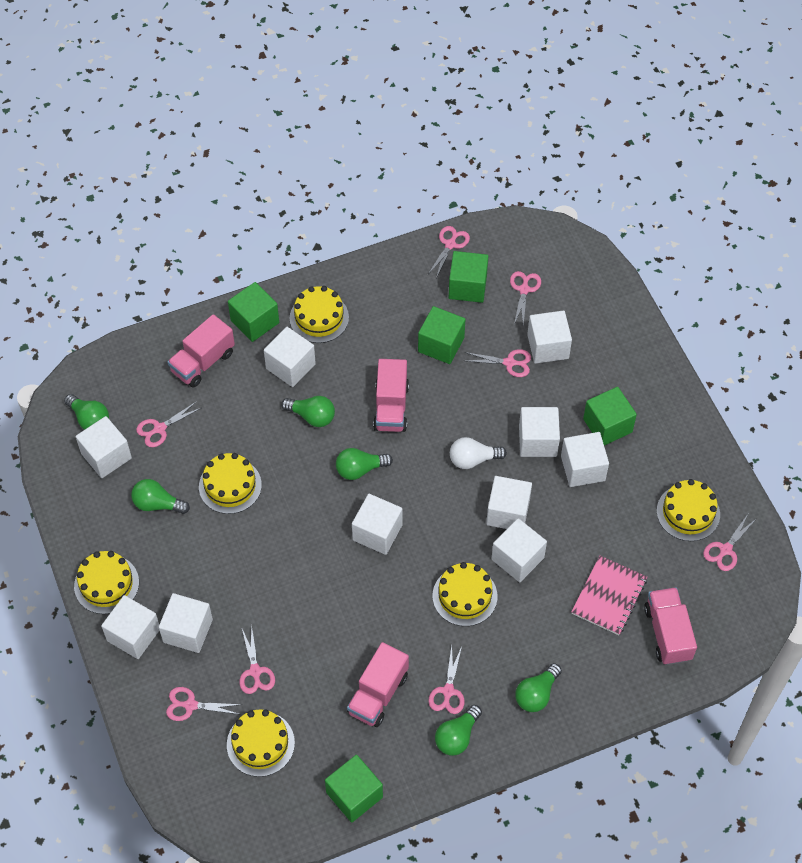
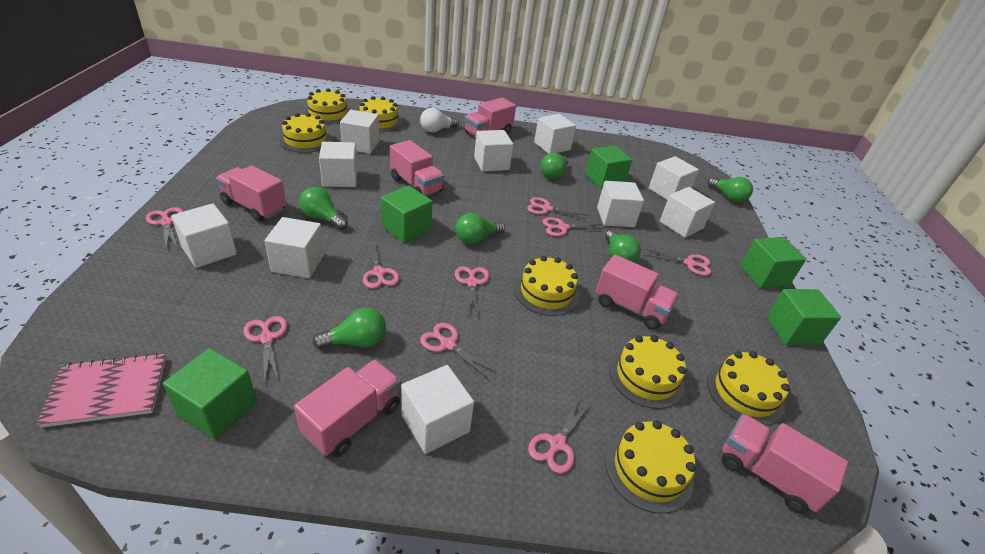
pink scissors: [136,401,201,447] [166,687,242,721] [239,625,275,694] [428,226,470,278] [428,646,464,714] [465,349,531,377] [510,271,541,325] [703,514,757,571] = 8 -> [146,207,184,248] [243,316,288,384] [363,240,400,289] [420,323,496,378] [455,266,489,318] [527,197,588,219] [528,397,592,474] [543,217,605,236] [646,249,711,276] = 9
pink truck: [167,314,235,388] [347,642,409,727] [373,359,409,432] [644,587,697,665] = 4 -> [216,166,286,222] [294,360,401,457] [390,140,444,196] [465,98,516,137] [596,255,679,330] [721,414,848,513] = 6
yellow cake: [74,551,139,614] [199,453,262,514] [227,709,295,777] [290,286,349,343] [433,562,497,626] [657,479,720,541] = 6 -> [279,113,331,153] [304,88,349,124] [359,96,402,132] [514,256,579,316] [605,420,696,514] [609,335,686,409] [707,351,790,426] = 7

